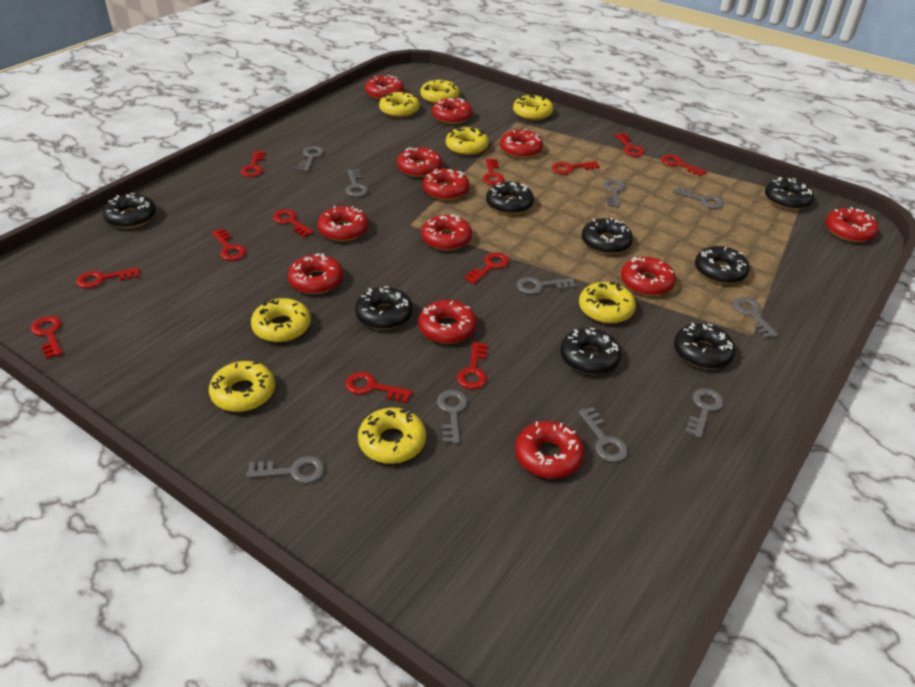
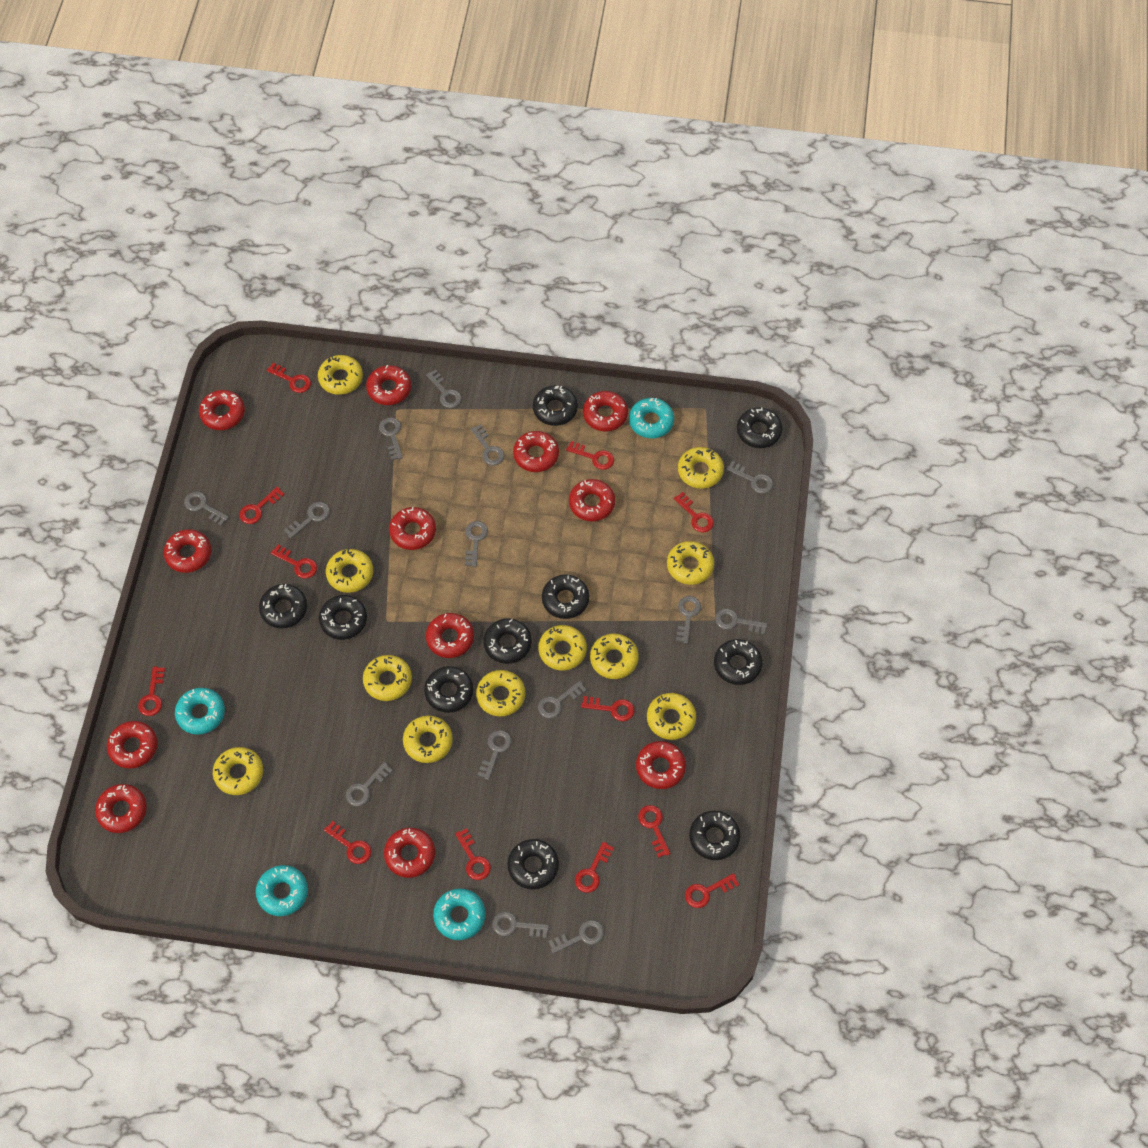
black donut: [103,193,156,228] [355,286,413,330] [486,182,534,214] [560,328,621,375] [581,218,633,254] [674,323,736,369] [695,246,750,284] [765,177,814,210] = 8 -> [259,584,307,628] [319,595,367,640] [424,666,473,713] [483,618,532,664] [507,839,559,890] [533,385,578,426] [542,574,589,619] [689,811,740,860] [714,639,763,685] [737,407,782,448] = 10
grey key: [246,456,325,483] [297,146,324,172] [346,169,368,197] [437,390,468,444] [517,277,576,295] [578,407,628,462] [603,179,625,207] [673,187,724,209] [685,388,724,438] [733,297,778,339] = 10 -> [184,492,229,526] [284,502,330,538] [346,762,393,807] [379,417,403,460] [426,369,462,408] [465,521,488,567] [471,424,505,465] [477,730,512,780] [492,912,549,938] [538,681,587,718] [548,920,604,954] [676,596,701,644] [715,609,767,635] [726,461,773,494] = 14
turquoise donut: none = 0 -> [175,688,225,735] [256,865,308,916] [433,889,485,940] [629,398,674,438] = 4
yellow donut: [209,361,275,412] [251,298,311,342] [358,408,426,464] [379,92,420,118] [420,79,459,104] [446,127,489,155] [513,95,553,120] [579,282,636,324] = 8 -> [213,747,263,795] [318,355,363,395] [326,549,373,593] [363,655,412,701] [403,716,453,763] [476,670,525,716] [538,625,587,670] [590,634,639,679] [647,693,696,740] [667,541,714,585] [678,447,724,489] = 11

